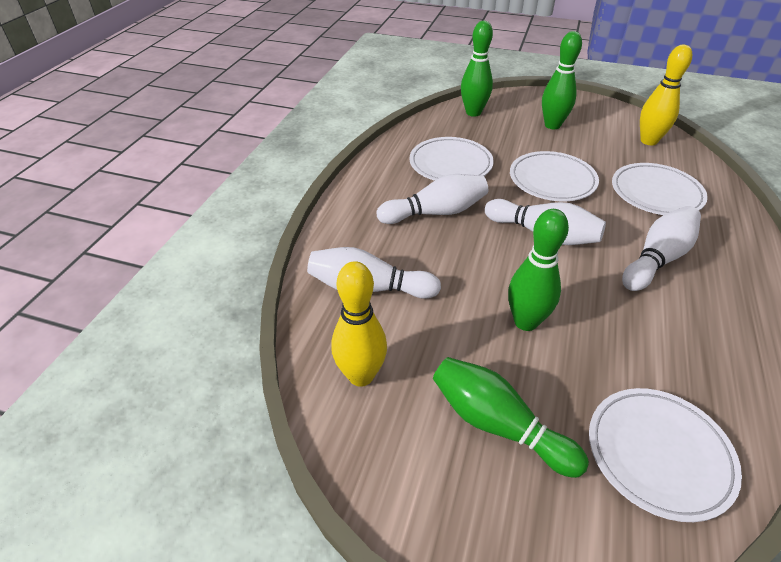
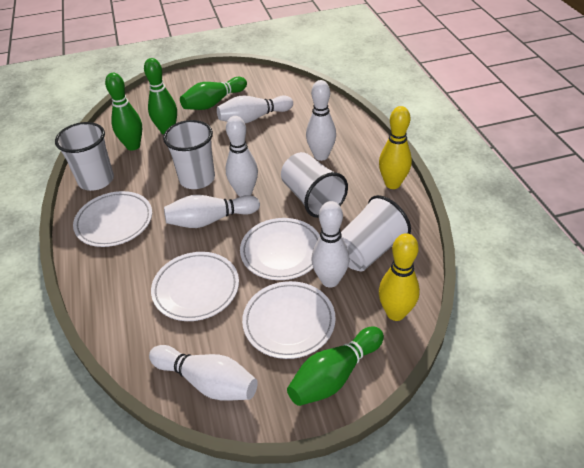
white bowling pin: [307,247,441,299] [377,174,488,224] [485,199,606,245] [622,206,701,291] = 4 -> [149,345,258,401] [164,195,260,228] [217,96,293,123] [225,116,258,197] [306,80,336,161] [311,201,350,288] = 6
white cup: none = 0 -> [55,122,114,191] [163,120,215,189] [281,152,348,218] [341,195,411,271] = 4

